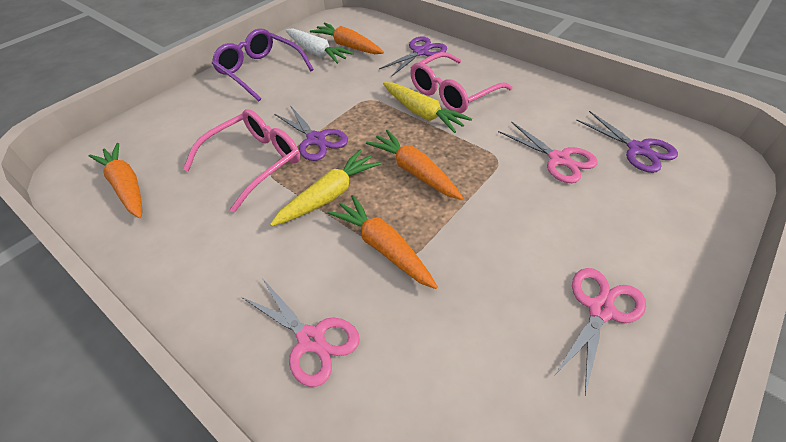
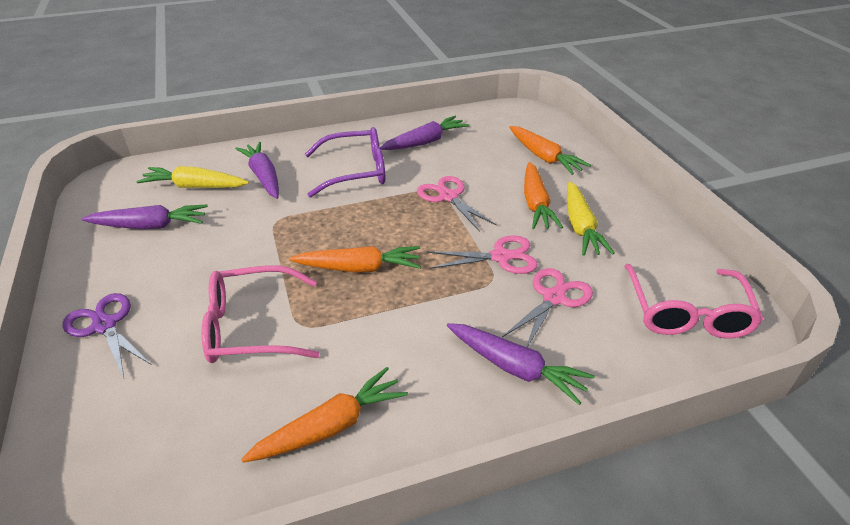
purple carrot: none = 0 -> [82,205,208,229] [235,142,279,199] [380,116,469,150] [447,323,594,405] = 4
purple scissors: [274,107,348,161] [379,36,447,76] [576,111,678,173] = 3 -> [63,293,152,378] = 1
white carrot: [285,28,354,64] = 1 -> none = 0

